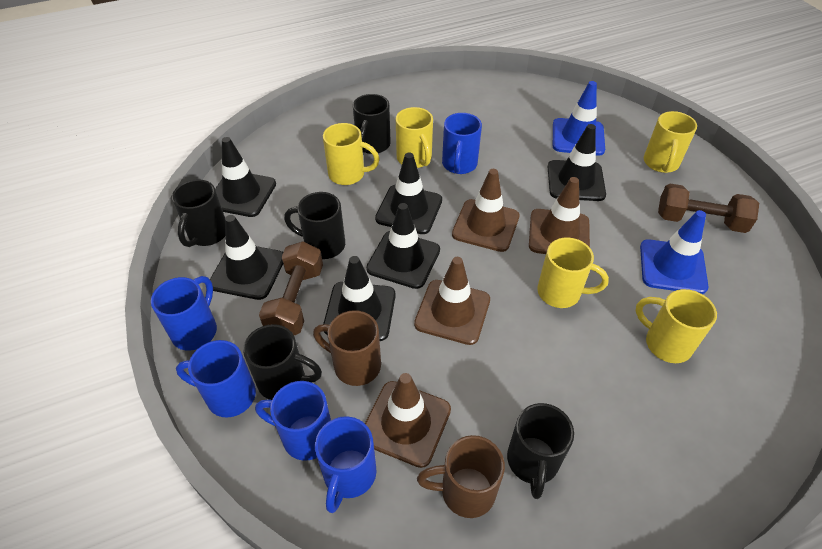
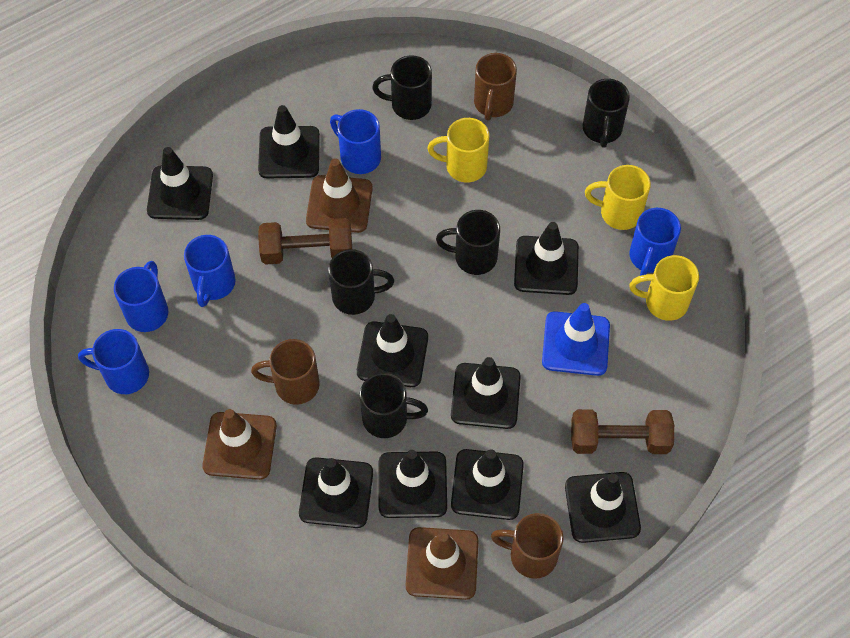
black traffic cone: [210,215,283,300] [215,137,276,217] [323,256,396,341] [366,203,440,289] [375,153,442,234] [548,124,606,201] = 6 -> [147,147,213,220] [258,105,320,178] [299,457,373,528] [357,314,428,387] [379,450,447,518] [451,357,521,429] [451,449,524,520] [514,222,579,295] [565,472,641,543] = 9
blue traffic cone: [553,81,605,156] [640,210,709,294] = 2 -> [542,303,610,376] = 1
brown mug: [313,310,381,386] [417,435,505,518] = 2 -> [251,339,320,405] [474,53,517,121] [491,513,564,579] = 3
brown traffic cone: [365,373,451,468] [414,257,490,345] [452,169,520,252] [529,177,590,254] = 4 -> [202,409,277,480] [306,158,373,233] [406,527,479,600] = 3
yellow mug: [323,123,379,185] [396,107,433,168] [537,238,609,308] [635,289,717,363] [644,111,697,173] = 5 -> [427,118,489,183] [585,165,651,230] [629,255,699,321] = 3

